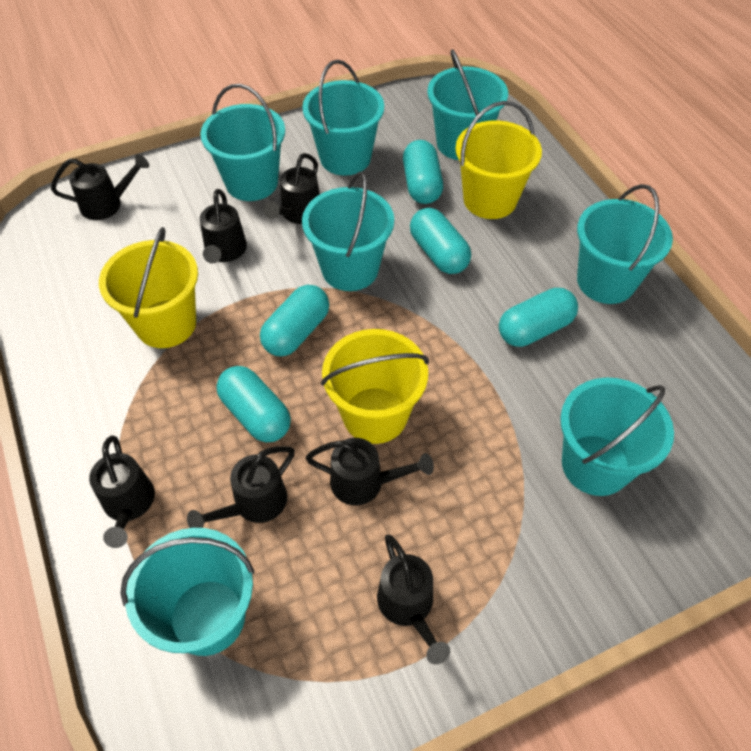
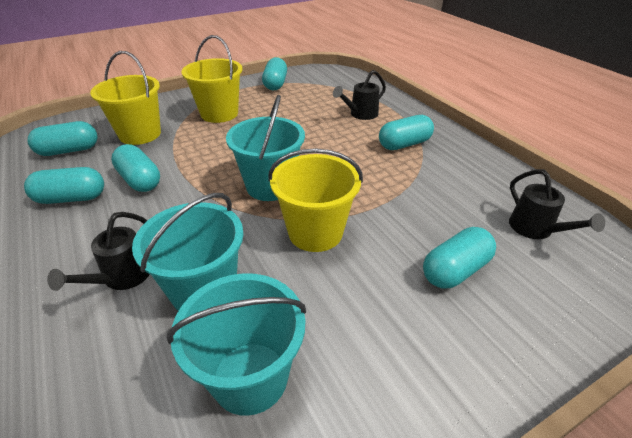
black watering can: [51,154,149,220] [89,435,155,548] [187,446,295,528] [200,189,247,263] [264,153,320,224] [306,438,434,506] [377,535,450,664] = 7 -> [47,212,150,291] [333,70,386,120] [509,169,605,239] = 3
turquoise bucket: [121,528,255,656] [200,84,285,201] [302,60,384,176] [302,171,394,291] [427,49,508,160] [560,377,674,496] [577,184,673,304] = 7 -> [132,193,243,311] [166,273,306,416] [226,95,305,201] = 3
turquoise capsule: [216,366,291,442] [260,285,329,356] [403,140,443,204] [410,208,471,274] [499,288,578,347] = 5 -> [24,167,104,204] [27,121,98,156] [111,144,160,192] [262,57,287,91] [379,115,434,150] [423,227,496,288] = 6

